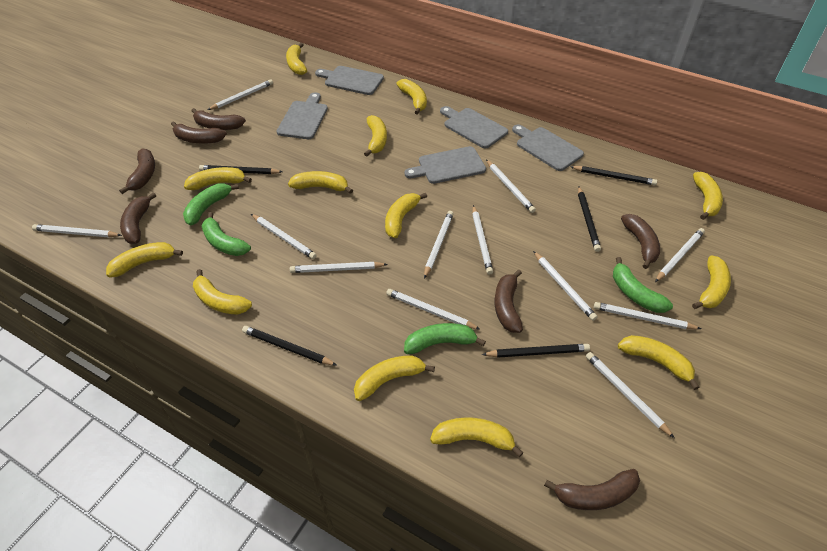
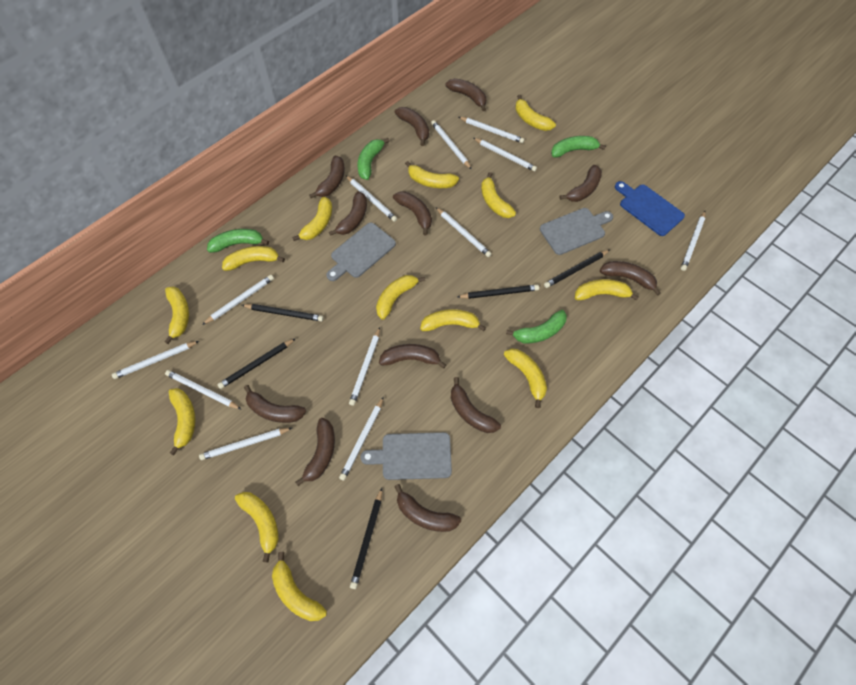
blue cutting board: none = 0 -> [615,181,685,236] = 1
brown banana: [119,148,155,194] [120,192,156,244] [171,121,227,144] [192,108,246,130] [495,270,523,333] [544,469,640,510] [621,214,660,269] = 7 -> [244,385,306,423] [295,418,335,486] [309,156,345,198] [329,191,367,236] [379,344,446,369] [393,191,432,236] [394,484,461,532] [395,107,429,146] [445,78,486,111] [451,377,501,433] [560,165,602,202] [600,261,661,296] = 12
grey cutting board: [277,92,328,139] [315,66,384,95] [404,146,486,184] [440,106,508,148] [512,124,584,171] = 5 -> [326,223,396,281] [360,432,452,480] [540,208,613,255] = 3

